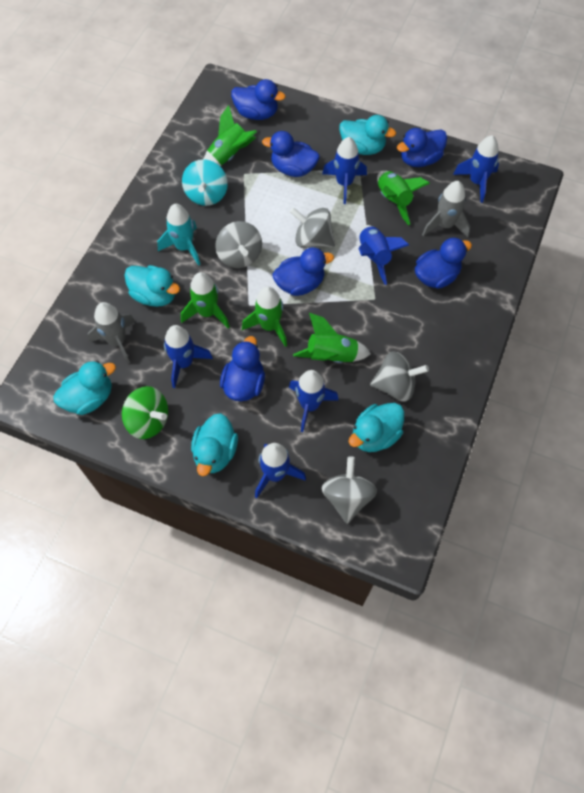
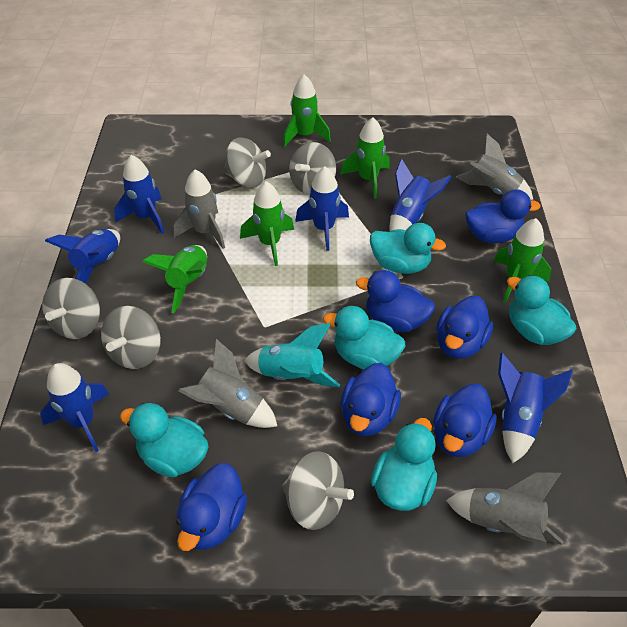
green spinning top: [122,386,168,439] = 1 -> none = 0
grey rocket: [88,302,135,364] [422,181,470,238] = 2 -> [174,170,225,249] [179,339,277,428] [446,472,563,546] [455,134,533,200] = 4
grey spinning top: [215,221,262,268] [290,207,335,248] [321,456,377,524] [370,351,429,402] = 4 -> [42,278,100,339] [101,306,161,369] [224,137,271,188] [282,451,354,530] [289,142,336,195] = 5
turquoise spinning top: [182,159,228,206] = 1 -> none = 0

